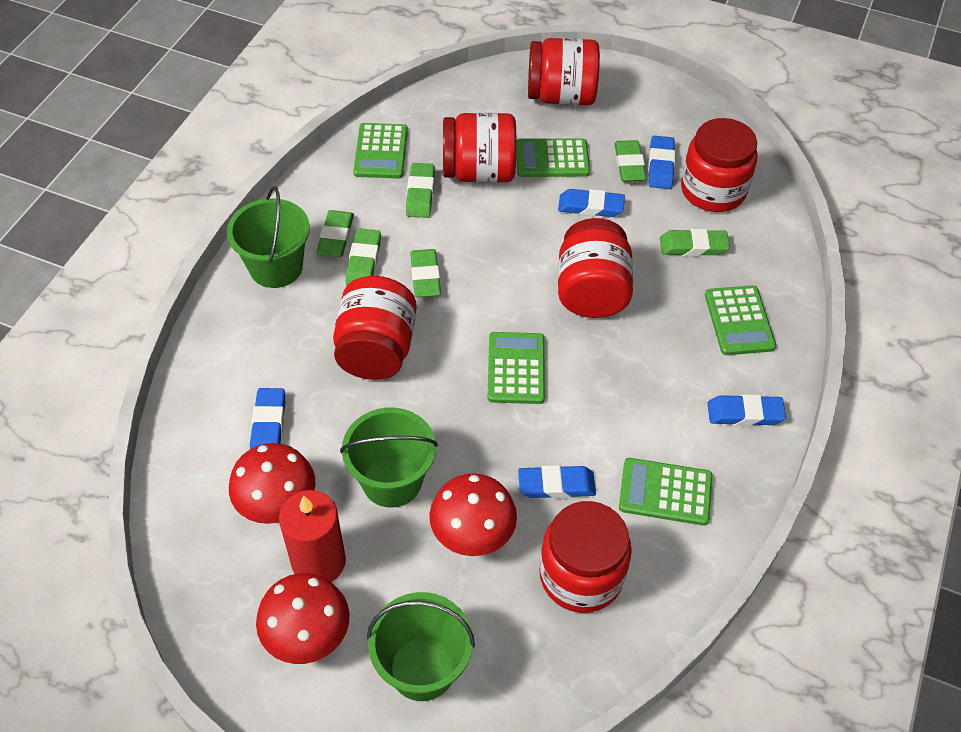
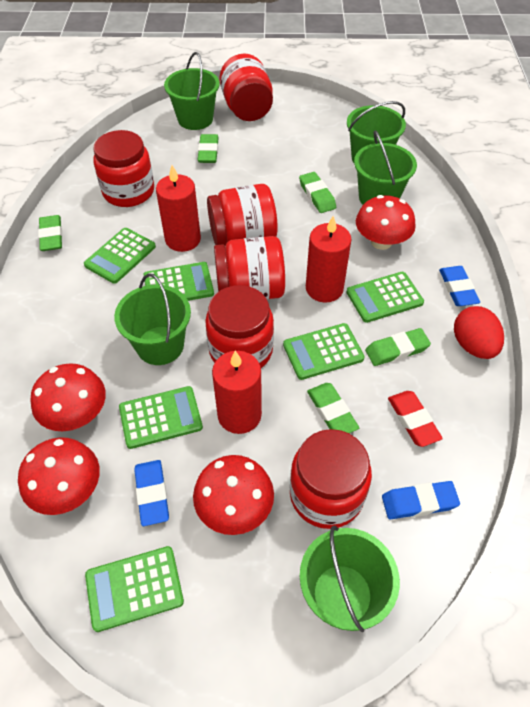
blue eraser: [250,388,285,449] [518,465,596,499] [558,189,625,217] [648,136,675,189] [708,394,786,426] = 5 -> [134,460,169,526] [382,481,460,519] [439,266,480,306] = 3
green bucket: [227,186,310,288] [340,408,438,508] [367,592,475,701] = 3 -> [114,274,191,365] [164,52,220,130] [300,526,400,632] [347,101,406,163] [354,130,417,205] = 5
green calculator: [353,123,408,179] [488,332,545,404] [516,138,590,177] [619,458,712,526] [705,285,776,355] = 5 -> [84,228,156,284] [85,546,184,632] [119,386,203,449] [143,262,214,301] [283,323,365,380] [346,272,424,323] = 6
green eraser: [316,210,354,257] [346,228,381,286] [406,163,435,218] [410,249,441,297] [614,140,647,182] [660,229,730,256] = 6 -> [38,215,62,251] [198,134,219,163] [299,172,336,213] [307,383,359,433] [365,328,431,366] = 5
red candle: [279,490,346,582] = 1 -> [156,165,201,252] [212,351,262,434] [306,216,352,302] = 3
red egg: none = 0 -> [454,306,504,359] = 1
red eraser: none = 0 -> [388,391,443,447] = 1
red mushroom: [229,443,315,524] [256,573,350,664] [429,473,517,556] = 3 -> [18,437,100,515] [30,363,106,431] [193,455,274,535] [356,195,416,250] = 4

